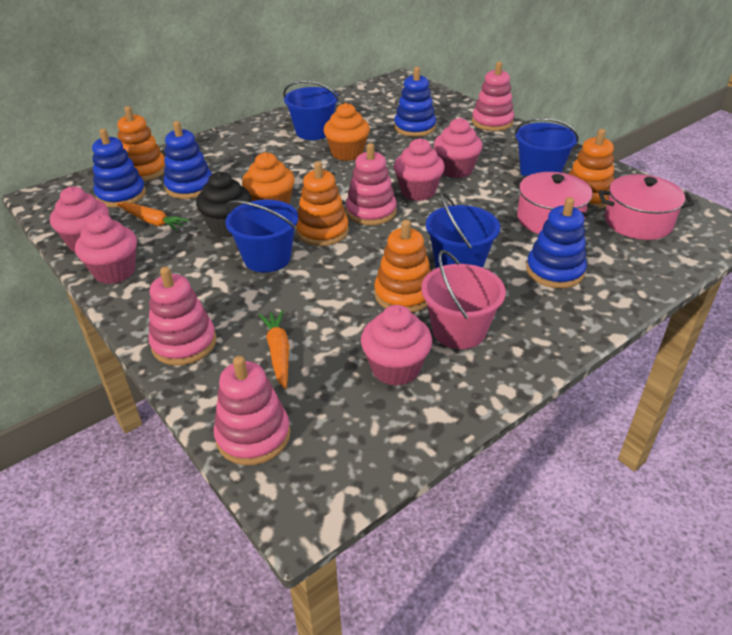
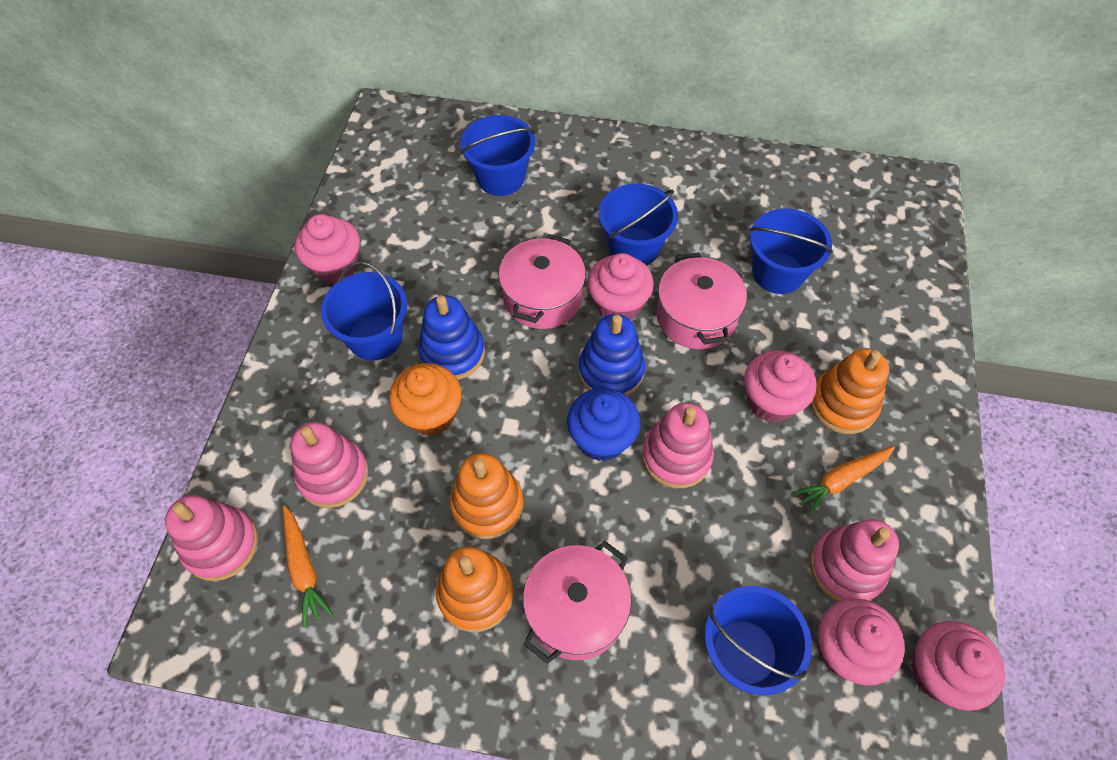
black cupcake: [196,171,251,237] = 1 -> none = 0
blue bucket: [225,200,298,273] [283,81,339,140] [426,192,500,268] [515,118,579,176] = 4 -> [321,261,407,361] [460,115,535,196] [599,184,678,266] [705,586,812,695] [749,208,833,294] = 5
blue cupcake: none = 0 -> [567,388,640,461] = 1
blue stacking toy: [92,128,146,207] [164,121,212,199] [394,67,436,137] [526,197,587,288] = 4 -> [418,295,485,380] [578,314,645,396] = 2
orange cupcake: [242,152,295,204] [324,103,370,161] = 2 -> [389,363,461,436] = 1
orange stacking toy: [117,106,165,181] [296,161,349,246] [374,220,431,313] [569,129,614,209] = 4 -> [436,546,514,632] [450,453,523,539] [810,348,889,434] = 3
pink bucket: [421,250,506,349] = 1 -> none = 0
pink pot: [514,172,598,234] [598,174,694,240] = 2 -> [499,234,586,329] [523,541,632,664] [657,252,747,349] = 3

